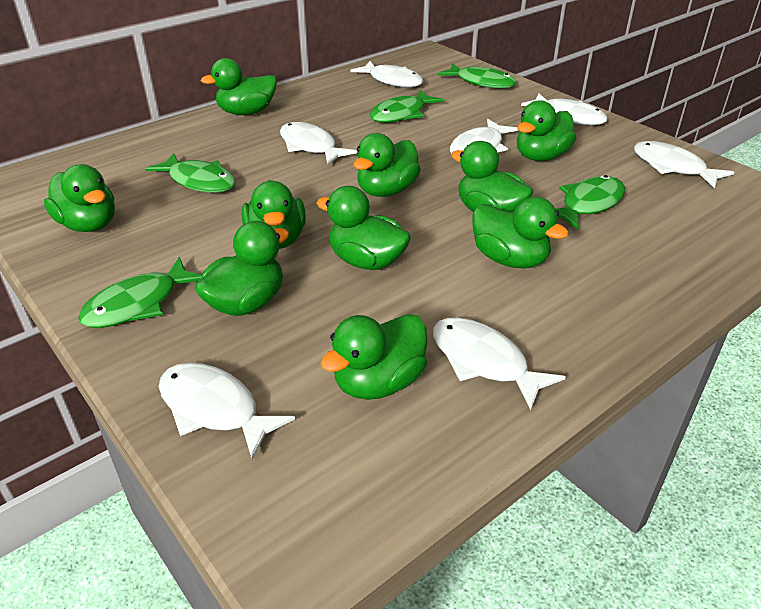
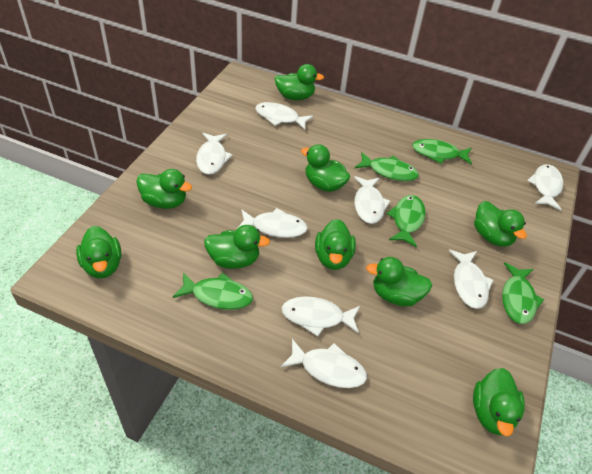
green duck: [44,164,115,232] [195,221,289,316] [200,58,277,115] [242,180,306,249] [316,186,411,270] [320,314,427,400] [353,133,421,197] [451,141,534,212] [472,197,569,268] [517,100,576,161] = 10 -> [76,226,122,278] [136,169,192,209] [204,225,270,269] [275,64,324,100] [301,144,350,192] [315,219,356,270] [366,257,432,306] [473,368,525,436] [474,201,527,247] = 9
white fish: [159,363,295,460] [280,122,357,165] [350,61,424,88] [433,317,566,410] [450,119,519,154] [521,93,608,125] [634,141,734,189] = 7 -> [196,133,233,175] [236,208,308,238] [255,102,313,130] [281,339,367,388] [282,296,360,337] [354,176,391,224] [449,250,493,309] [527,164,563,210] = 8

